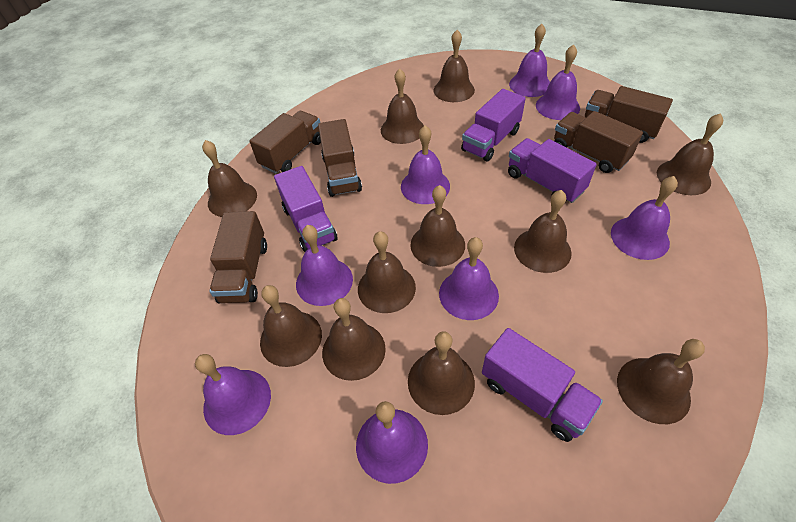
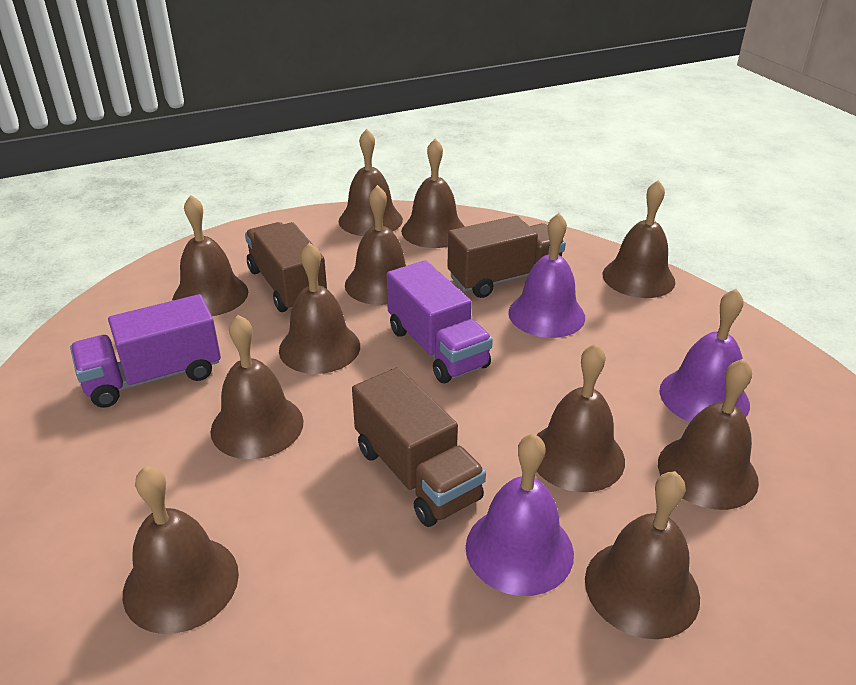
brown truck: [209,211,267,303] [249,111,321,174] [318,119,362,197] [554,111,643,173] [585,86,673,143] = 5 -> [245,222,327,312] [352,367,486,527] [447,216,566,298] = 3
purple bell: [195,354,271,435] [296,225,353,306] [356,401,428,484] [401,125,450,204] [439,237,499,320] [509,24,550,97] [536,44,580,120] [611,176,678,260] = 8 -> [466,433,574,596] [508,213,585,338] [659,289,750,422] = 3
purple truck: [274,166,337,252] [461,89,526,161] [482,328,603,442] [508,138,597,203] = 4 -> [70,294,221,408] [387,260,493,383] = 2

